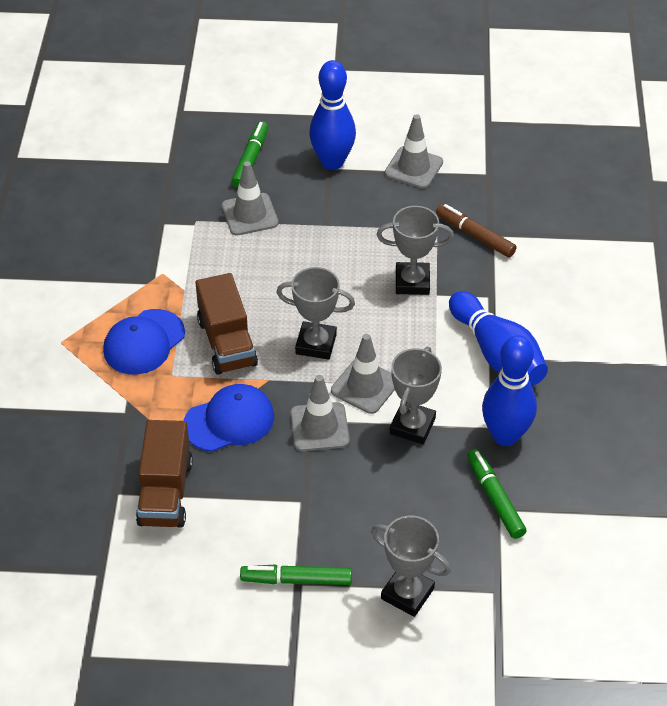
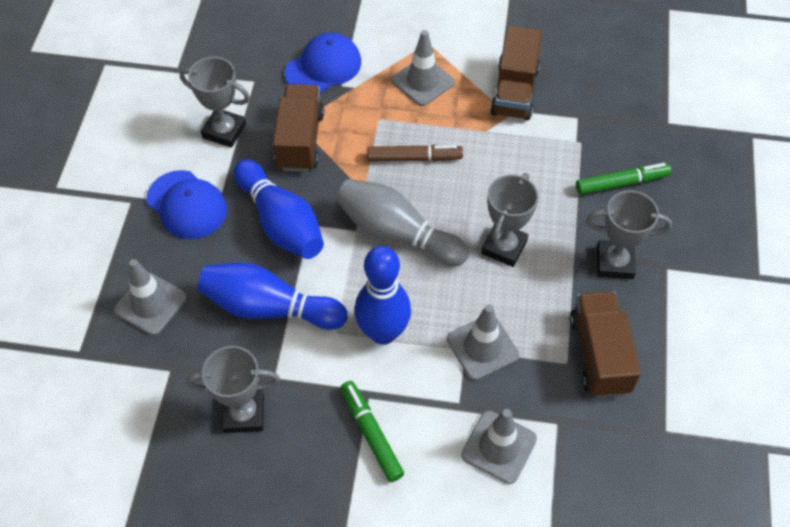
brown truck: [136,420,193,528] [195,273,258,375] = 2 -> [273,84,324,172] [490,26,542,120] [570,291,641,398] = 3
green marker: [231,121,268,188] [240,565,352,585] [467,449,526,539] = 3 -> [341,381,404,482] [576,163,671,195] = 2
grey bowling pin: none = 0 -> [336,179,469,266] = 1

